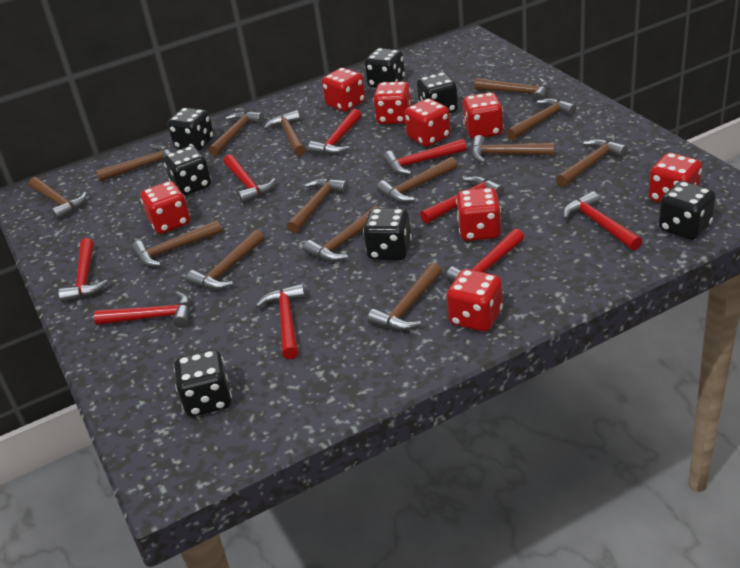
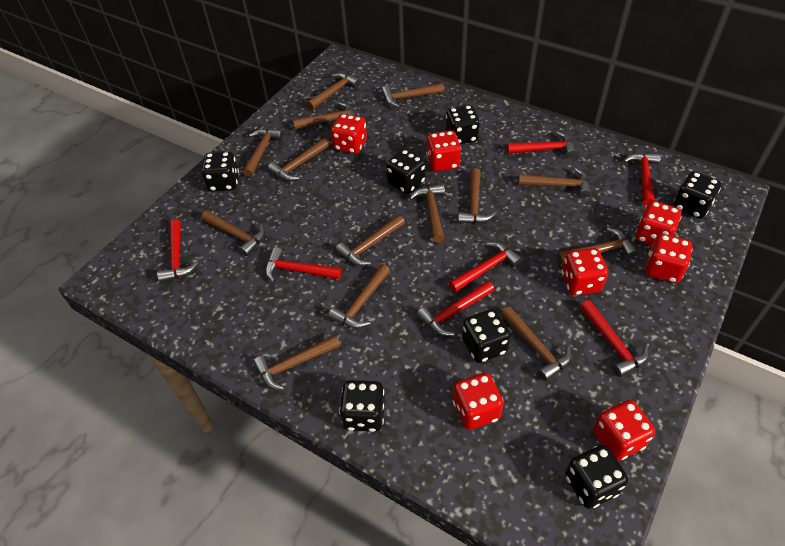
red dice: [141,181,190,234] [322,68,365,112] [373,82,412,124] [405,98,451,147] [447,269,503,332] [456,188,501,241] [463,92,503,139] [649,153,702,203] = 8 -> [331,114,367,154] [426,130,461,172] [453,373,504,430] [561,248,608,295] [593,400,655,461] [635,201,682,246] [645,234,693,283] = 7
red hammer: [58,238,108,303] [94,291,191,328] [223,154,276,204] [256,284,305,360] [308,109,362,155] [383,139,467,175] [420,176,504,224] [446,229,524,282] [563,191,642,250] = 9 -> [157,219,198,282] [265,247,342,282] [417,281,494,336] [449,242,523,293] [507,131,577,158] [580,300,649,377] [623,153,661,206] = 7

